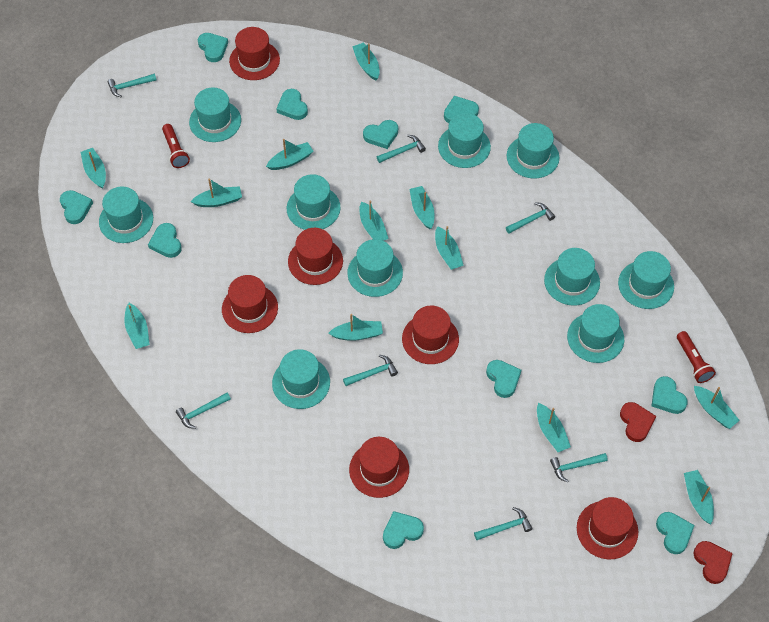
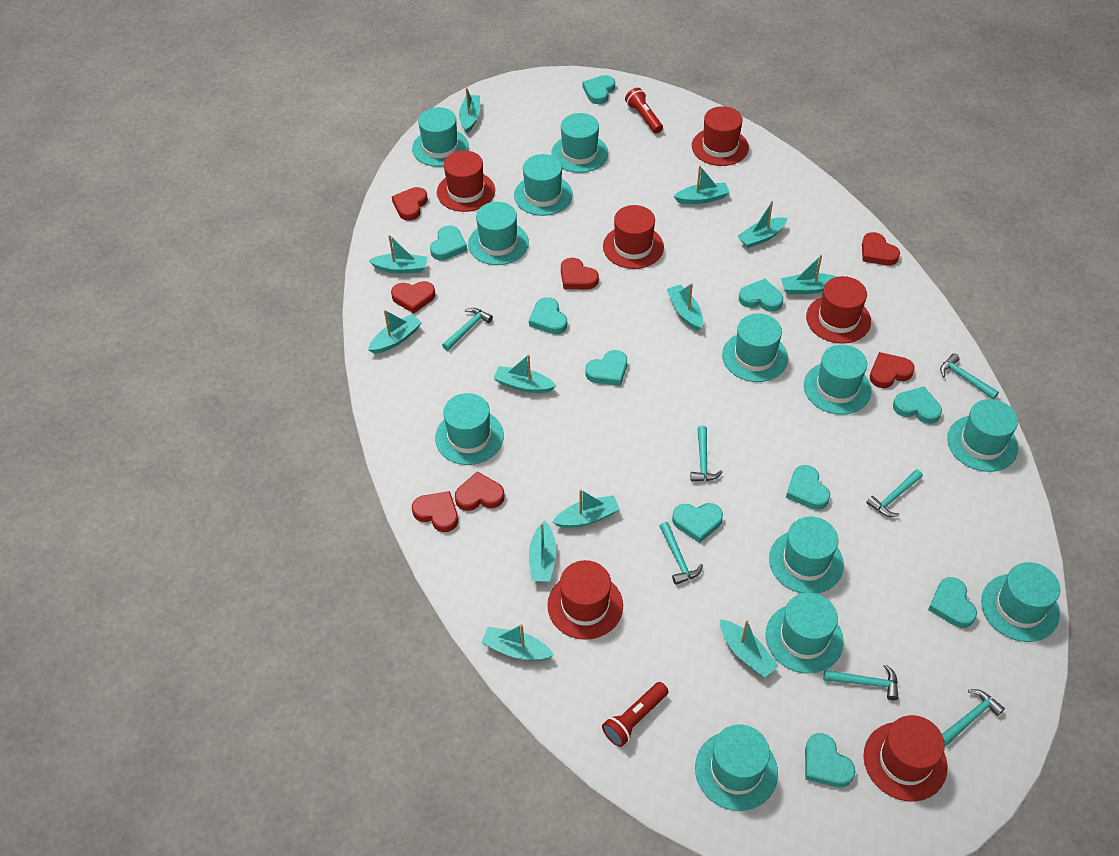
red heart: [620,402,656,442] [693,541,733,584] = 2 -> [391,281,435,313] [392,187,428,221] [412,491,458,532] [455,471,505,511] [561,258,599,289] [862,232,900,266] [870,352,914,388] = 7
turquoise hat: [99,187,153,243] [189,87,241,142] [272,349,330,409] [287,174,341,230] [347,239,403,297] [438,113,491,168] [507,123,559,178] [544,248,600,306] [567,304,624,363] [618,251,674,309] = 10 -> [412,107,469,167] [435,393,504,465] [468,202,529,265] [514,154,573,216] [551,113,608,173] [695,724,778,811] [722,313,788,382] [765,593,844,674] [769,517,844,594] [804,344,871,415] [947,399,1018,472] [981,562,1060,642] = 12

